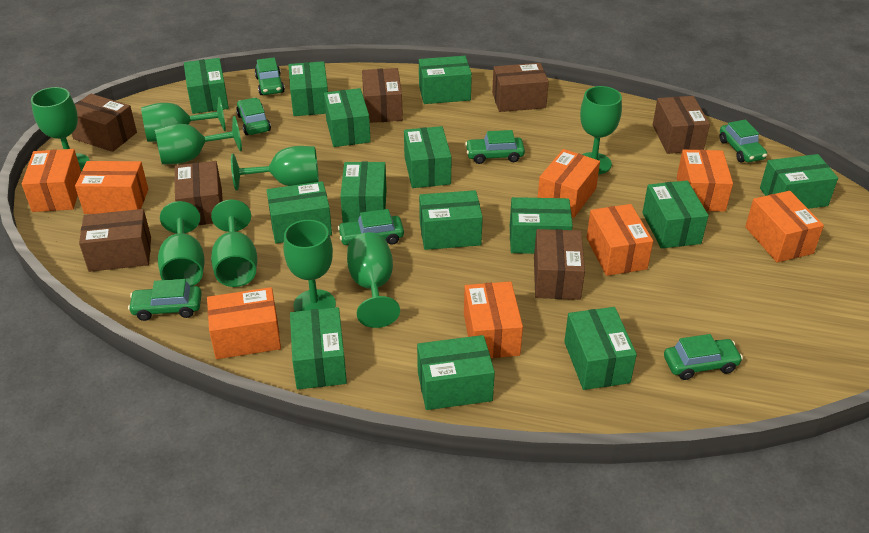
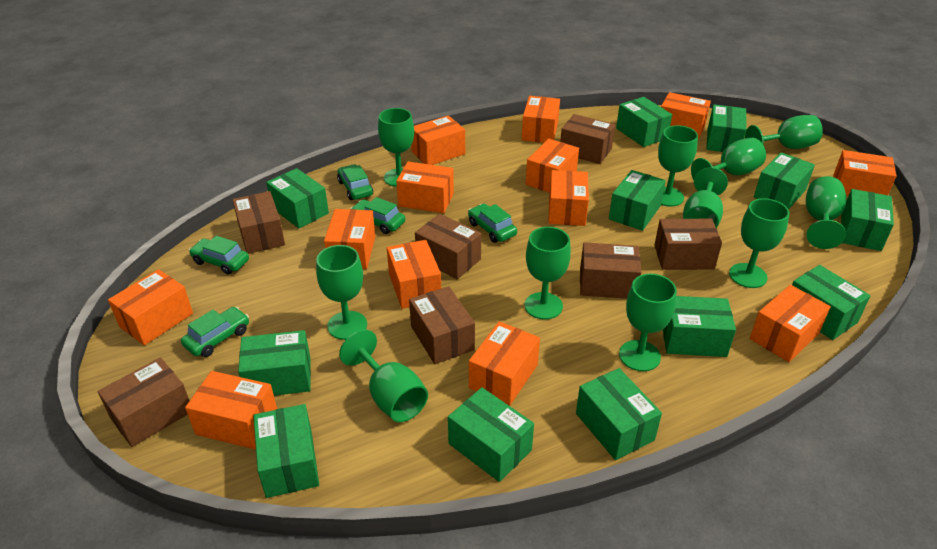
green box: [184,58,229,114] [267,181,332,244] [288,61,328,116] [290,307,347,389] [324,88,371,147] [340,162,386,223] [404,126,452,188] [417,335,495,410] [419,56,472,104] [419,190,483,250] [510,197,573,254] [564,307,637,390] [642,180,709,248] [760,154,838,209] = 14 -> [238,330,311,396] [253,404,319,498] [266,168,329,229] [448,387,534,482] [576,368,662,460] [609,170,666,231] [616,97,672,147] [663,296,736,357] [706,104,747,152] [754,152,815,210] [792,265,870,340] [841,189,894,251] = 12
green car: [128,279,202,321] [236,98,271,135] [255,57,285,95] [338,209,404,245] [465,130,525,164] [664,334,743,380] [719,120,767,162] = 7 -> [181,307,249,357] [189,236,249,275] [337,164,373,200] [350,197,405,234] [468,203,517,243] = 5
green goblet: [31,87,90,171] [141,97,226,142] [154,116,242,164] [158,201,205,287] [211,200,257,287] [231,146,319,191] [284,220,336,312] [347,232,400,328] [580,86,622,174] = 9 -> [316,245,367,340] [339,330,428,422] [378,108,414,187] [524,227,571,320] [619,274,677,371] [658,125,698,207] [683,167,728,228] [691,137,766,180] [729,198,789,288] [745,115,823,149] [806,176,846,249] = 11
orange box: [22,149,81,212] [75,161,148,214] [207,287,281,359] [464,281,523,358] [538,149,600,218] [586,204,653,276] [677,150,733,212] [745,191,824,262] = 8 -> [108,269,193,346] [185,371,277,449] [324,209,375,269] [387,240,441,309] [396,162,454,213] [411,115,465,165] [469,321,540,406] [522,96,560,143] [526,139,579,193] [548,170,589,226] [661,92,711,139] [750,285,831,362] [833,150,896,196] = 13

